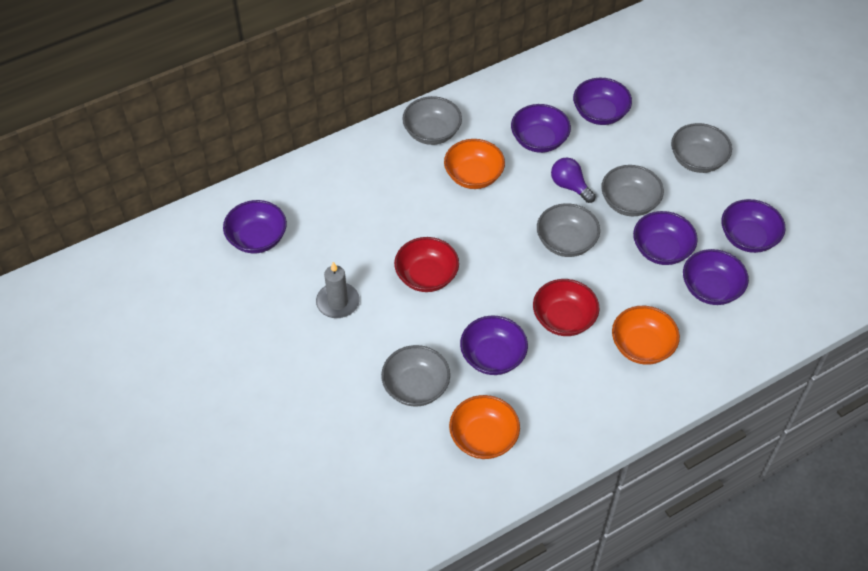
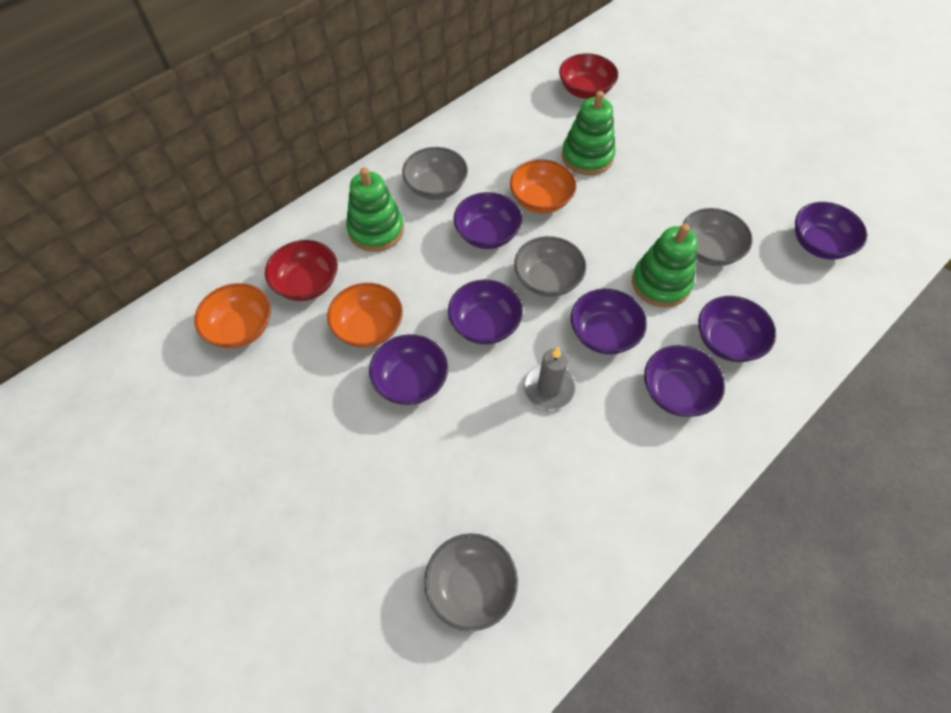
green stacking toy: none = 0 -> [346,167,404,252] [562,91,616,175] [632,224,698,308] = 3
grey bowl: [381,345,450,407] [402,96,462,145] [537,203,600,257] [601,165,664,216] [671,123,732,173] = 5 -> [402,147,468,200] [424,533,518,631] [514,236,586,297] [682,208,753,266] = 4
purple light bulb: [551,158,596,203] = 1 -> none = 0

